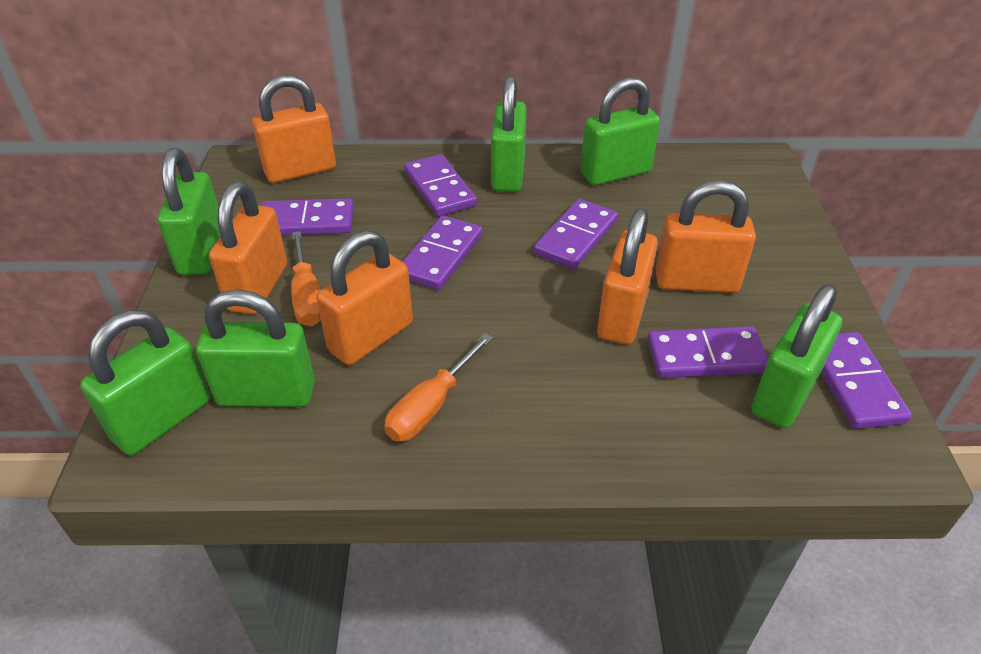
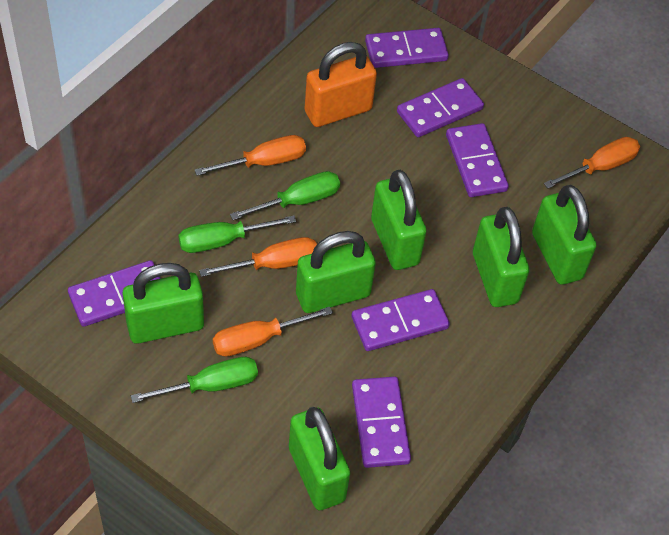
green screwdriver: none = 0 -> [131,357,258,403] [178,215,296,253] [230,171,340,220] = 3
orange padlock: [209,182,287,314] [252,75,336,183] [316,230,413,365] [597,208,658,345] [656,180,756,293] = 5 -> [305,42,377,127] = 1
orange screwdriver: [291,231,321,326] [384,333,493,442] = 2 -> [195,135,306,176] [199,237,317,277] [213,307,333,357] [544,137,640,189] = 4

